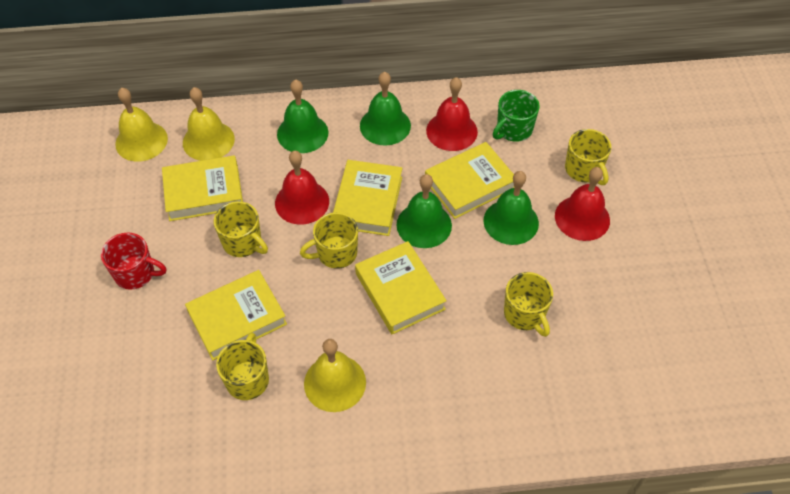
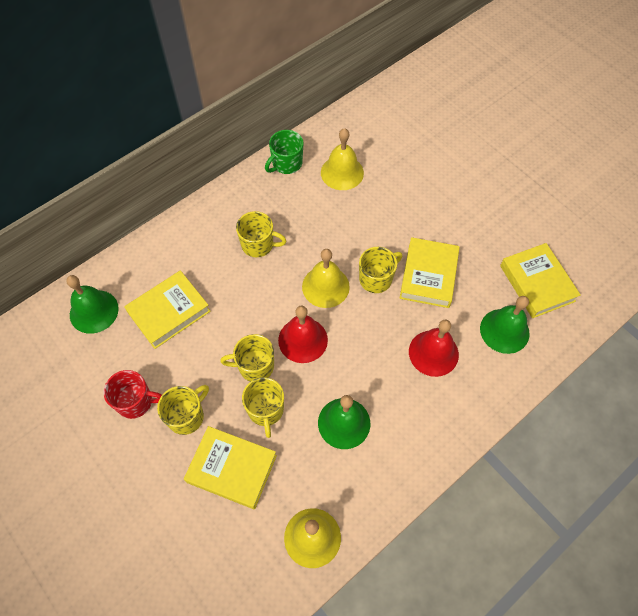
green bell: [277,79,328,153] [360,72,411,145] [397,174,452,248] [483,171,539,245] = 4 -> [66,275,119,334] [318,395,370,449] [480,296,530,354] = 3
red bell: [275,151,329,225] [426,77,478,151] [555,167,610,241] = 3 -> [278,306,328,363] [409,320,459,377] = 2
yellow book: [162,155,243,221] [185,270,287,360] [333,160,402,236] [355,241,447,335] [425,142,514,219] = 5 -> [124,270,211,349] [184,426,277,509] [400,237,460,308] [500,243,581,318] = 4

